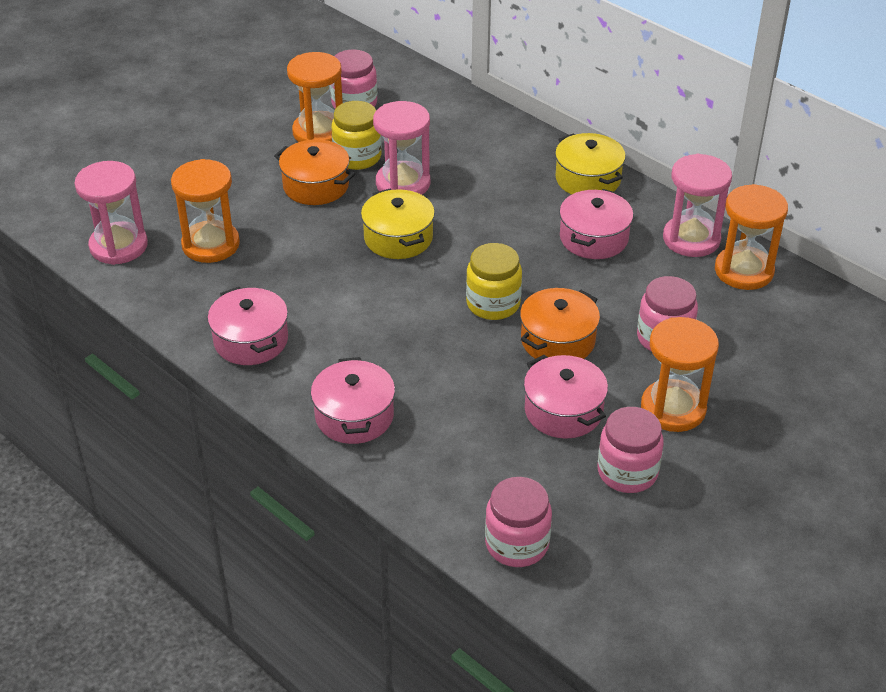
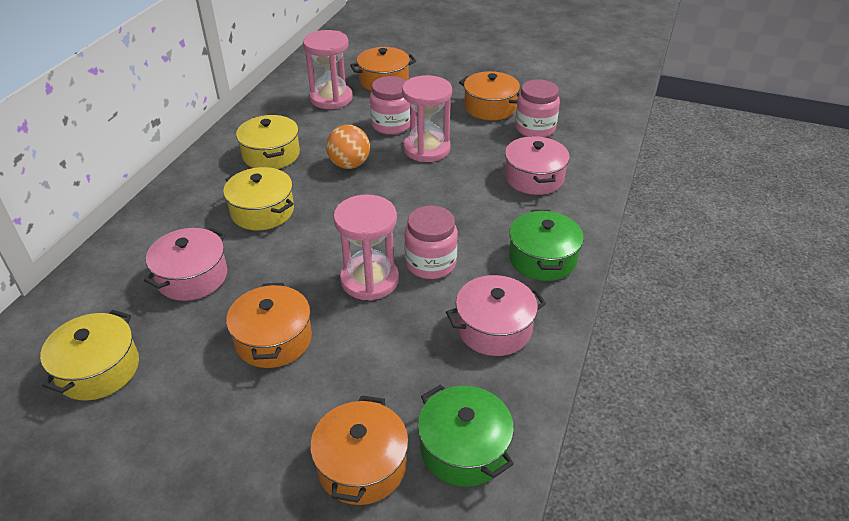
green pot: none = 0 -> [418,384,514,487] [509,210,584,281] = 2
orange ball: none = 0 -> [326,125,370,169] = 1
orange hourglass: [171,159,240,263] [287,52,343,142] [641,317,719,432] [715,184,788,290] = 4 -> none = 0
orange pot: [274,139,355,205] [520,288,600,359] = 2 -> [226,283,312,368] [310,395,409,505] [350,47,416,91] [459,71,520,120] = 4
pink jar: [330,50,377,109] [485,477,552,567] [597,407,664,493] [637,276,698,352] = 4 -> [370,76,410,135] [404,206,458,279] [515,79,560,137] = 3
pink pot: [208,287,288,365] [311,357,395,444] [524,355,608,439] [559,189,633,259] = 4 -> [144,227,227,301] [446,275,546,356] [505,136,570,195] = 3
yellow jar: [331,101,382,170] [466,243,522,320] = 2 -> none = 0
yellow pot: [361,189,435,259] [555,133,626,195] = 2 -> [40,310,139,401] [223,167,294,230] [236,115,300,169] = 3

